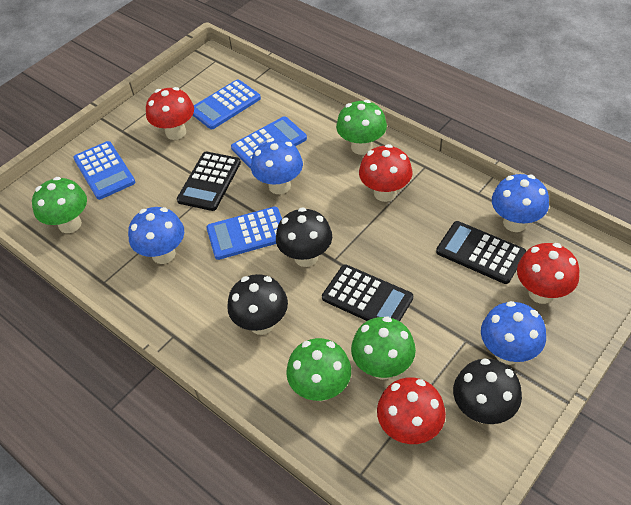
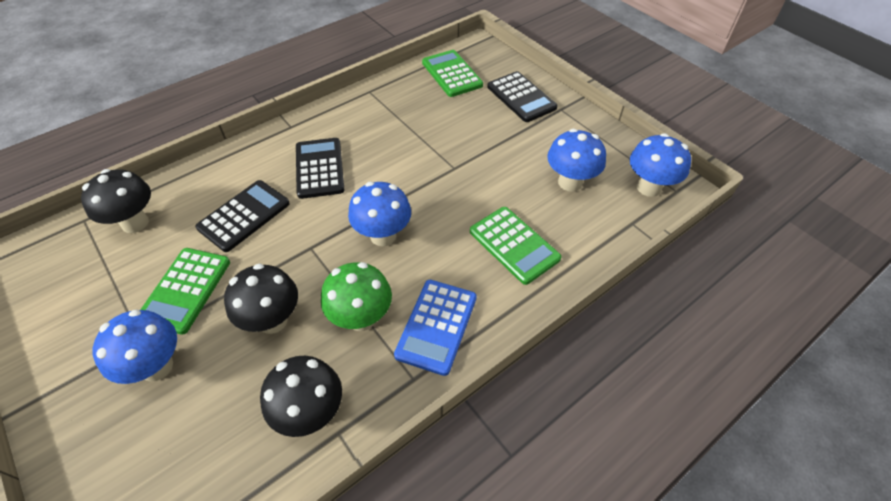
blue calculator: [73,141,135,200] [193,79,261,129] [206,207,282,260] [231,116,307,169] = 4 -> [394,280,477,376] = 1
green calculator: none = 0 -> [140,248,230,335] [422,50,483,97] [470,207,562,285] = 3
green mushroom: [32,177,87,233] [286,338,351,401] [336,100,387,155] [351,316,416,380] = 4 -> [321,262,392,331] = 1
red mushroom: [146,87,194,140] [359,144,412,202] [377,377,446,444] [517,243,579,304] = 4 -> none = 0

